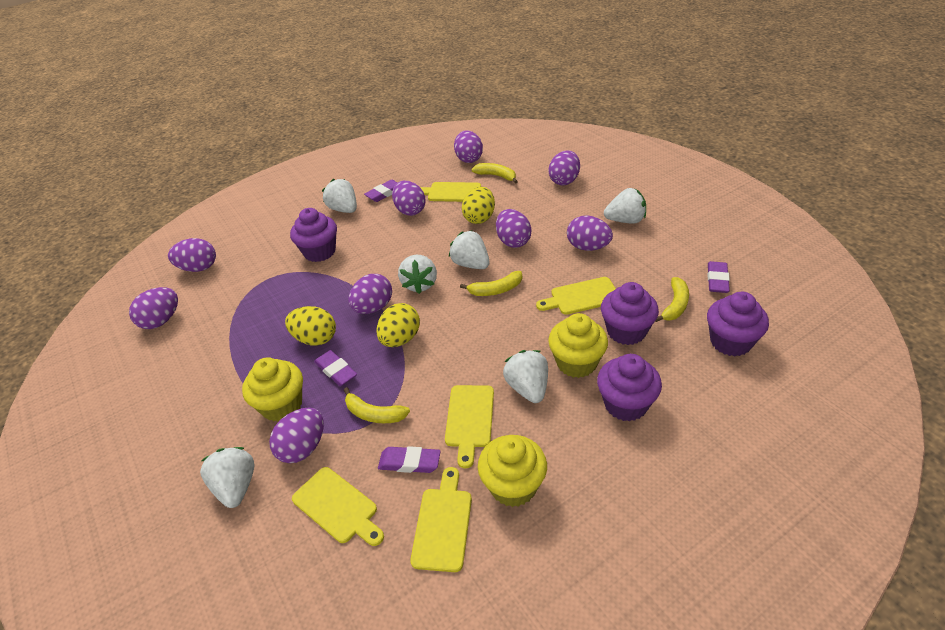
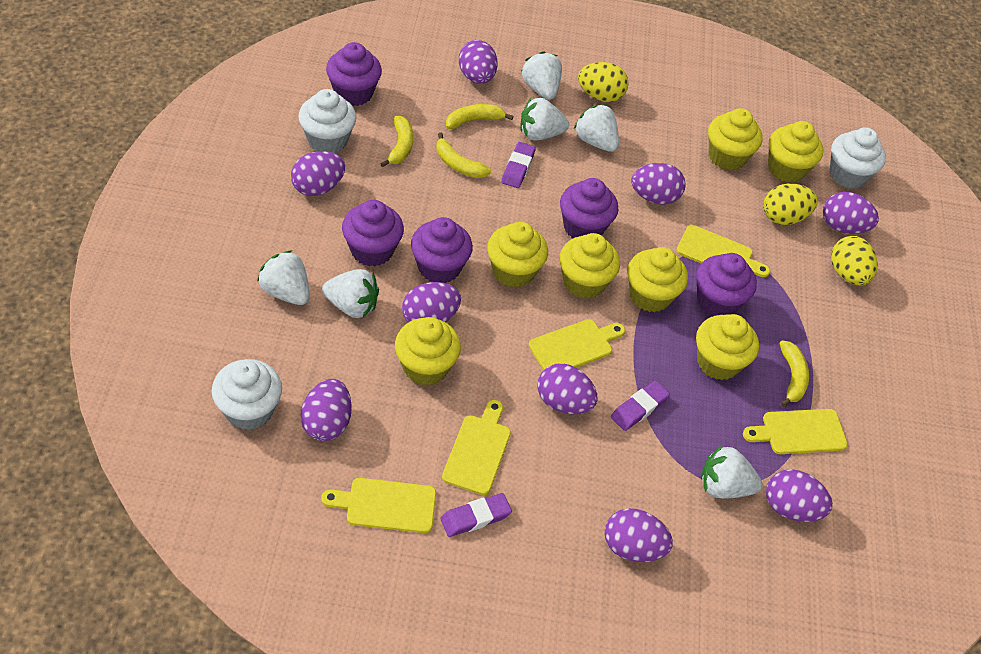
purple cupcake: [290,208,337,262] [597,354,662,421] [601,282,659,345] [707,292,769,356] = 4 -> [326,42,382,106] [342,200,404,267] [411,217,473,283] [560,178,618,238] [696,253,757,316] = 5
purple eraser: [314,350,357,386] [364,180,398,202] [378,446,441,473] [707,261,730,293] = 4 -> [440,493,512,537] [502,142,536,188] [611,381,670,431] = 3
white cupcake: none = 0 -> [212,359,282,430] [298,89,356,153] [830,128,886,189] = 3
yellow cupcake: [242,357,303,422] [478,435,547,507] [548,313,608,378] = 3 -> [395,317,461,385] [487,222,548,288] [560,233,620,299] [627,247,688,312] [696,314,759,380] [708,108,763,170] [768,121,824,183] = 7

